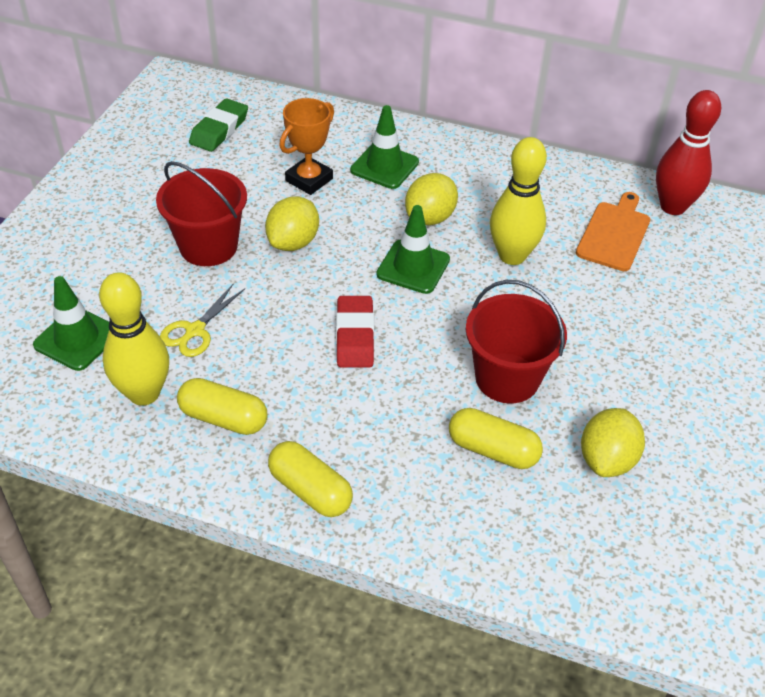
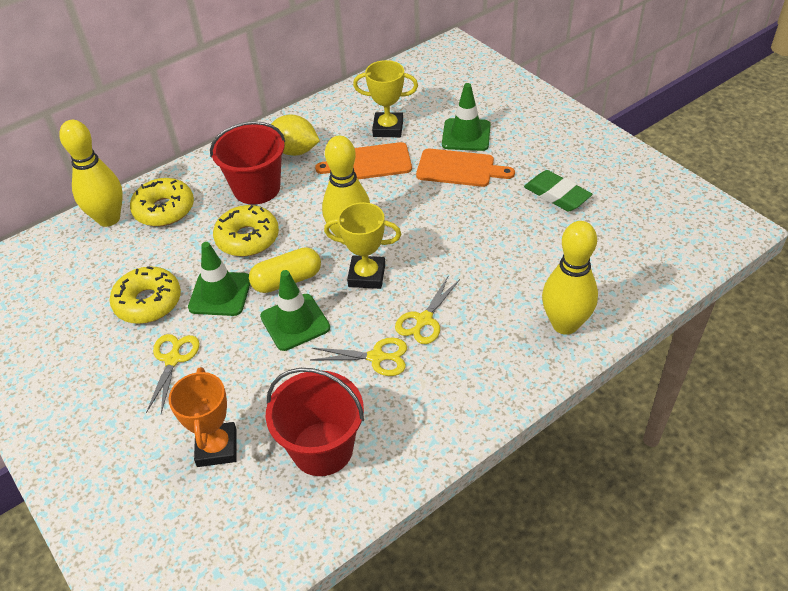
orange cutting board: [576,192,650,271] = 1 -> [315,142,412,179] [416,149,515,187] = 2
red bowling pin: [656,90,721,215] = 1 -> none = 0
red eraser: [336,296,374,368] = 1 -> none = 0
yellow bowling pin: [99,272,169,406] [490,137,547,265] = 2 -> [59,120,123,227] [322,136,370,245] [542,221,598,335] = 3
yellow capsule: [177,378,267,435] [268,441,353,517] [449,408,543,469] = 3 -> [249,247,321,293] = 1
yellow donut: none = 0 -> [110,266,181,324] [130,178,194,226] [213,205,279,256] = 3
yellow lemon: [265,196,319,251] [405,173,458,225] [581,408,645,477] = 3 -> [271,114,320,156] = 1
yellow scissors: [160,284,245,357] = 1 -> [146,334,200,414] [311,338,407,376] [395,275,460,344] = 3
yellow trophy: none = 0 -> [324,202,401,289] [353,60,418,137] = 2

